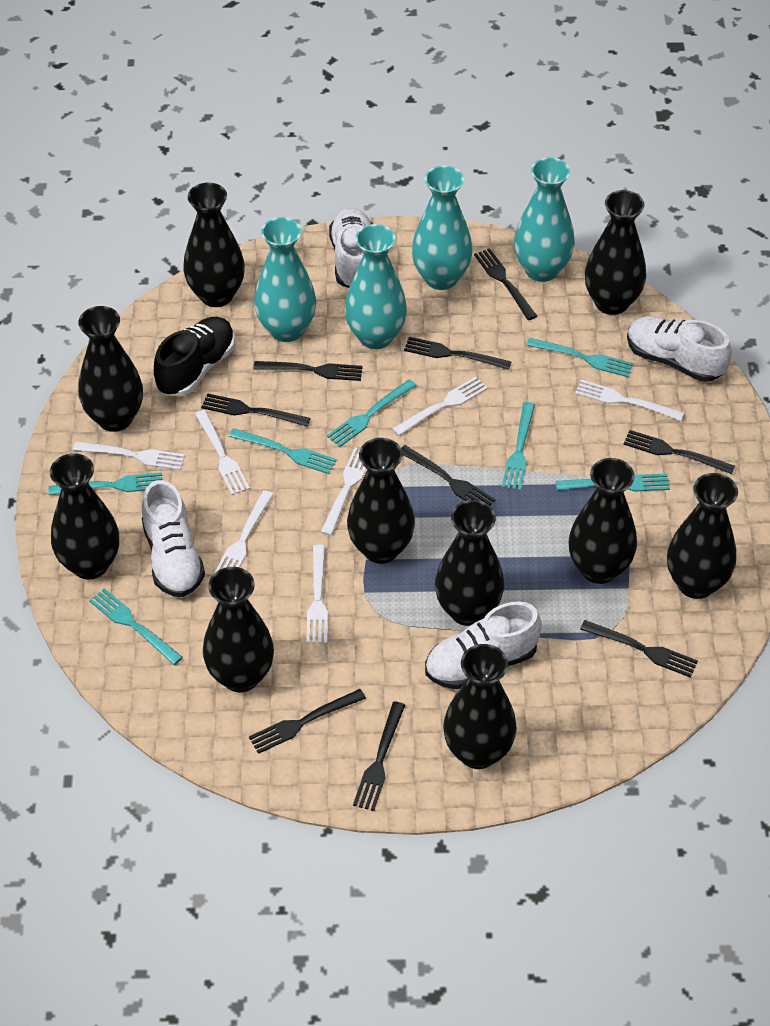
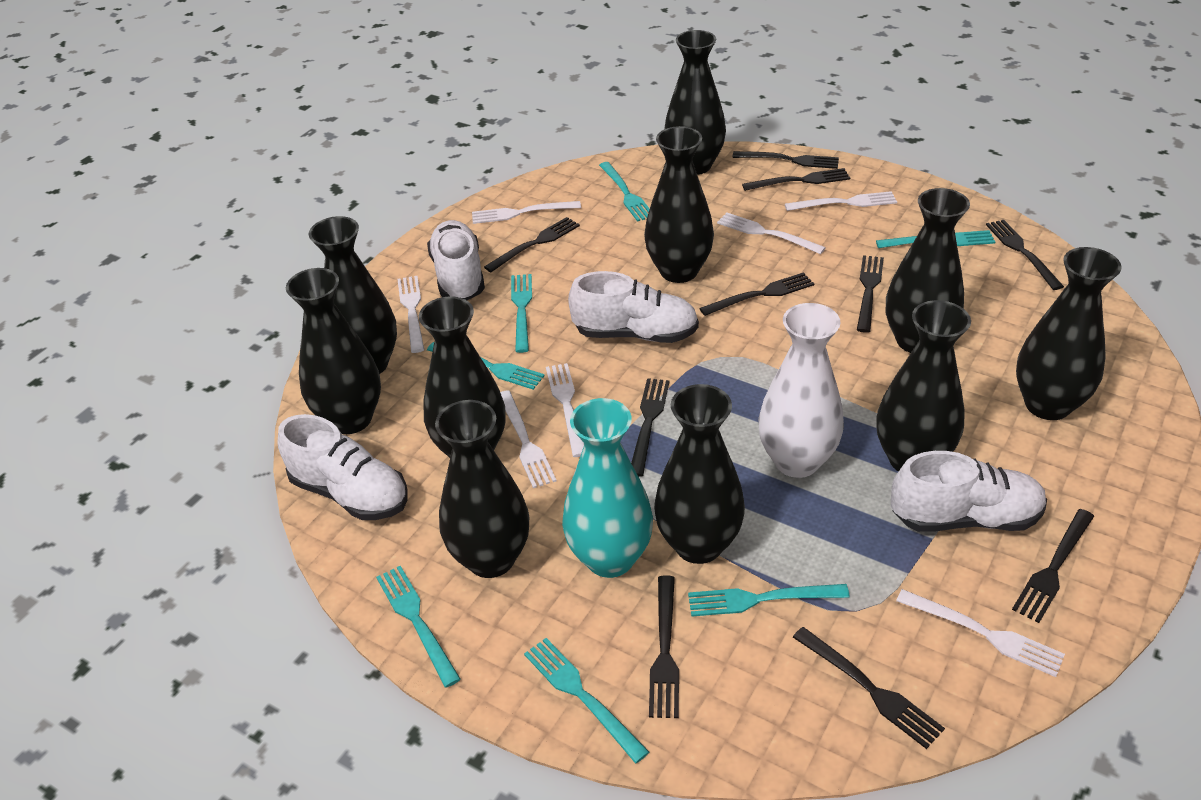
black fork: [201,393,311,427] [249,689,366,754] [254,361,363,381] [353,701,405,811] [401,445,496,506] [404,337,511,370] [474,248,537,320] [580,620,698,678] [623,430,735,474] = 9 -> [484,217,580,272] [631,378,670,477] [649,575,679,718] [699,272,814,316] [732,151,839,169] [742,168,850,191] [793,627,945,749] [857,255,884,333] [986,220,1064,290] [1012,509,1094,623] = 10
black shoe: [154,317,235,396] = 1 -> none = 0
turquoise vase: [254,217,316,342] [345,224,407,349] [412,165,472,290] [514,157,575,282] = 4 -> [562,398,653,578] = 1
white vase: none = 0 -> [758,303,844,478] = 1

